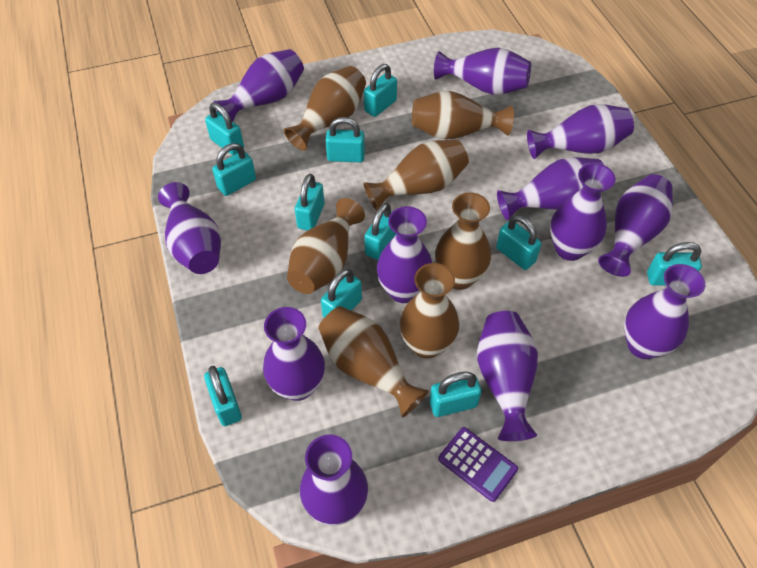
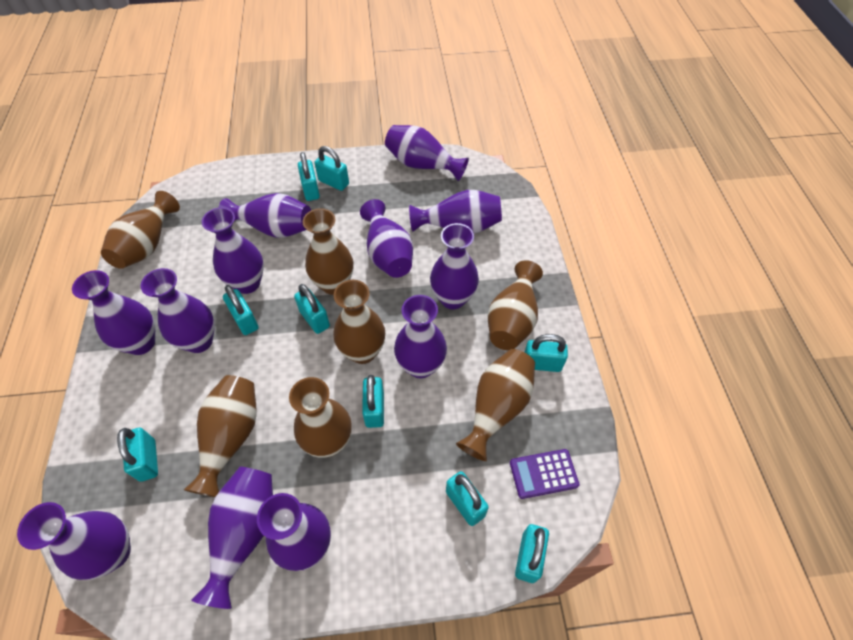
turquoise padlock: [204,366,242,426] [205,103,244,155] [212,143,256,196] [295,174,324,231] [321,269,362,317] [325,117,365,162] [364,64,397,117] [364,203,396,260] [429,372,482,417] [496,215,542,270] [647,242,702,286] = 11 -> [117,428,158,482] [223,285,259,335] [294,284,330,334] [298,152,320,201] [315,146,349,191] [362,375,384,428] [446,471,489,526] [515,524,549,583] [525,334,568,372] = 9

